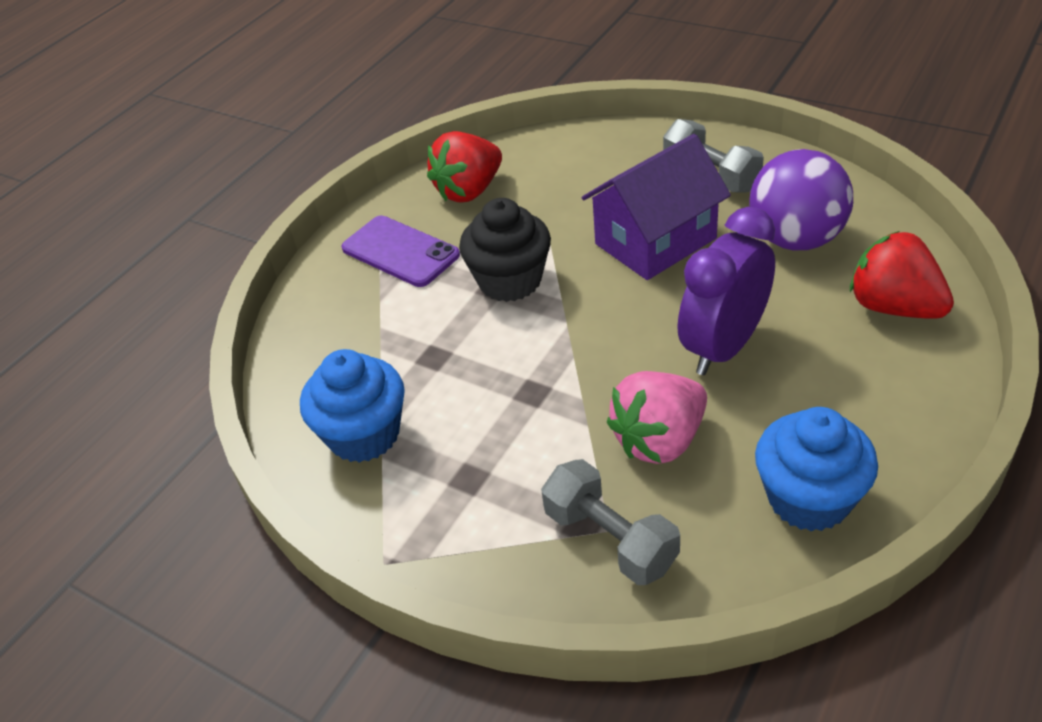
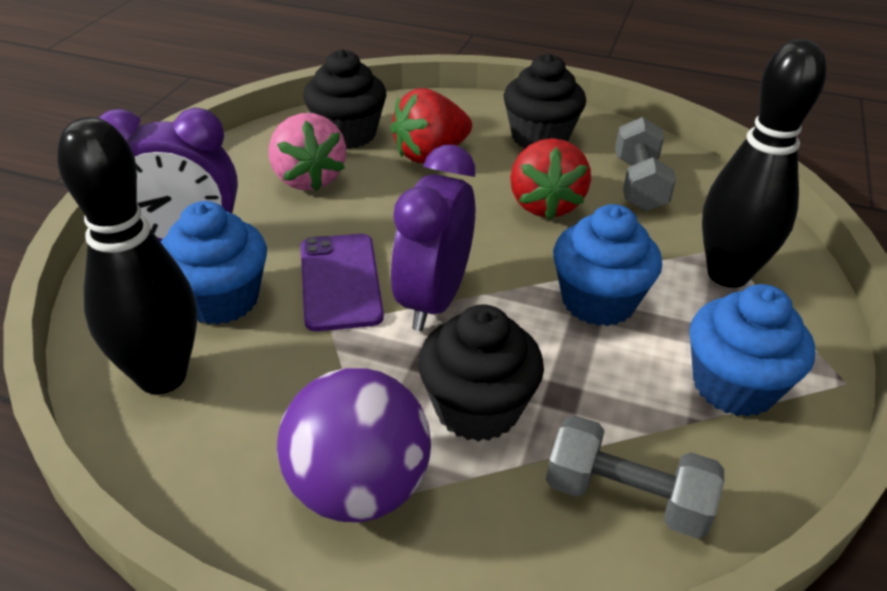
black bowling pin: none = 0 -> [57,117,197,394] [702,39,827,288] = 2
black cupcake: [459,198,551,302] = 1 -> [303,49,386,149] [418,304,544,442] [504,53,586,149] = 3
blue cupcake: [300,349,405,463] [755,407,878,531] = 2 -> [161,201,267,325] [553,204,662,326] [690,284,815,417] = 3
purple clock: [677,207,775,375] = 1 -> [99,108,238,242] [391,145,475,331] = 2
purple house: [582,134,731,280] = 1 -> none = 0

